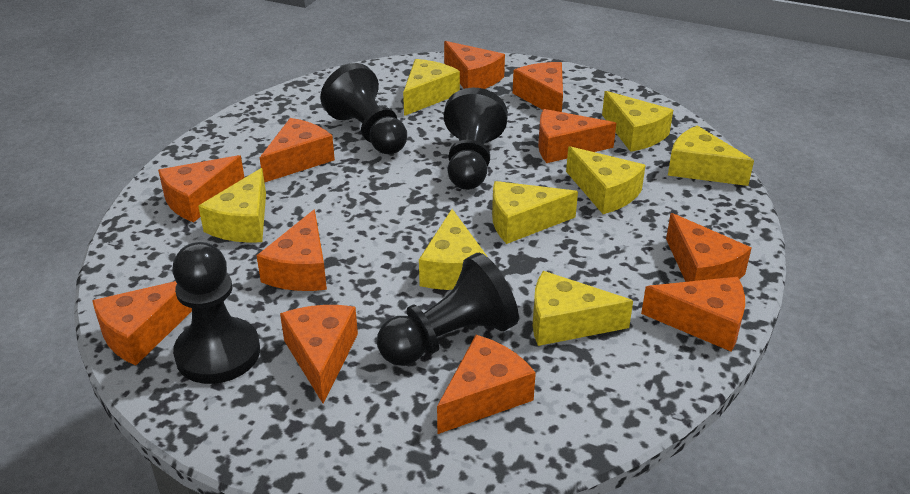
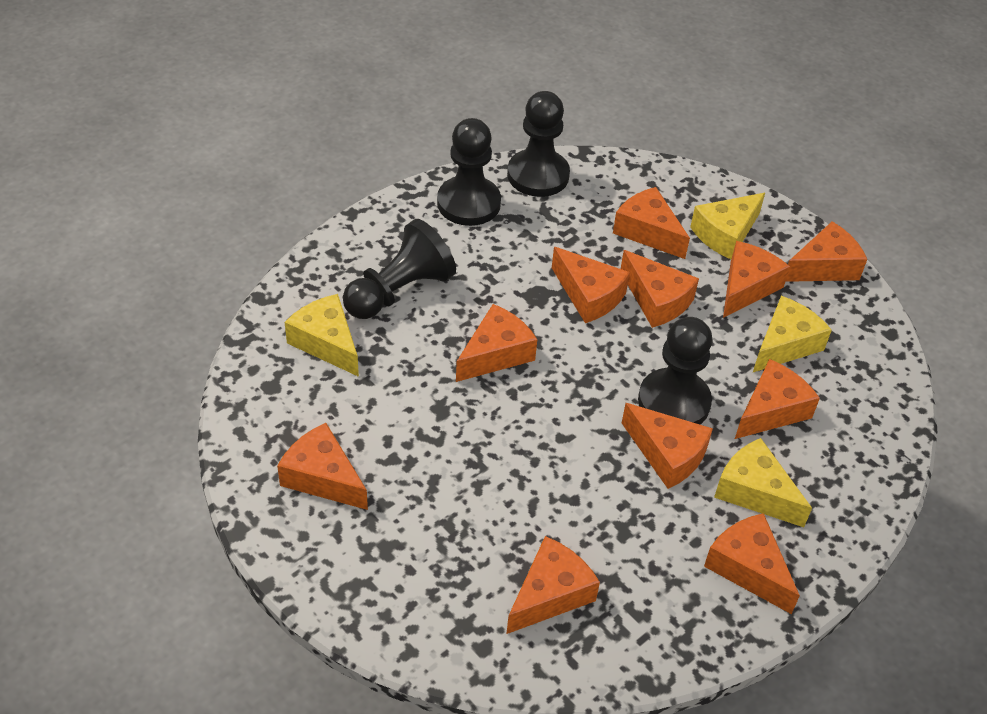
yellow cheese: [198,168,266,243] [403,59,460,116] [419,209,488,290] [492,181,578,244] [533,271,633,346] [566,146,646,214] [602,91,673,152] [668,126,754,186] = 8 -> [285,294,359,377] [690,193,765,259] [714,438,812,527] [753,296,832,372] = 4

